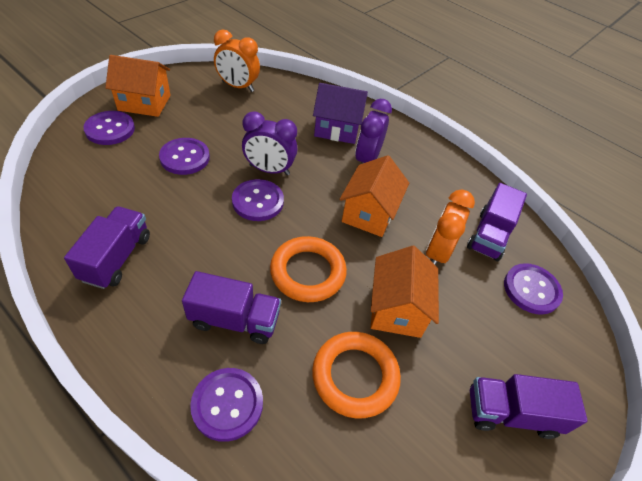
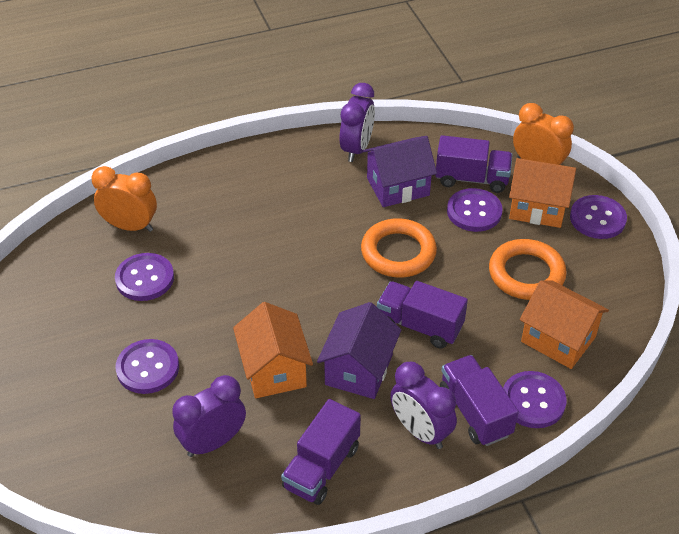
purple clock: [242,112,297,175] [355,99,392,164] = 2 -> [172,375,246,457] [340,83,375,162] [390,362,457,449] = 3
purple house: [313,83,368,144] = 1 -> [317,302,401,399] [363,136,437,207] = 2

